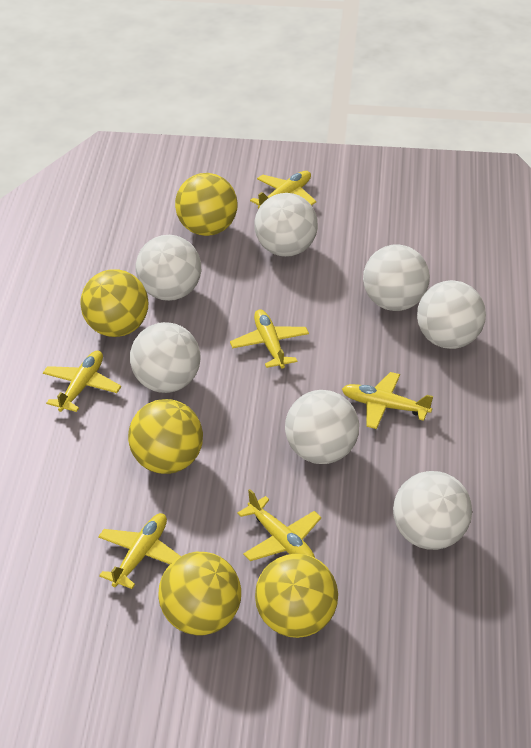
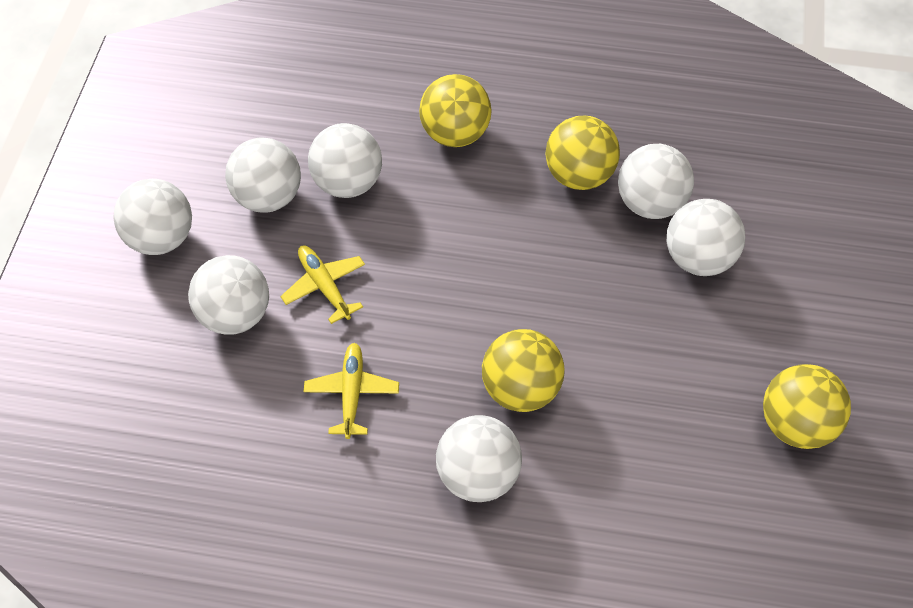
yellow ball: [80,269,148,337] [128,399,203,474] [158,552,241,635] [175,173,238,236] [255,554,338,638] = 5 -> [419,74,492,147] [482,329,565,412] [545,116,620,190] [763,364,851,449] = 4
yellow plane: [43,351,121,412] [98,513,181,589] [230,309,309,369] [237,489,321,561] [250,171,317,209] [342,372,433,429] = 6 -> [280,245,365,324] [304,343,399,439] = 2

